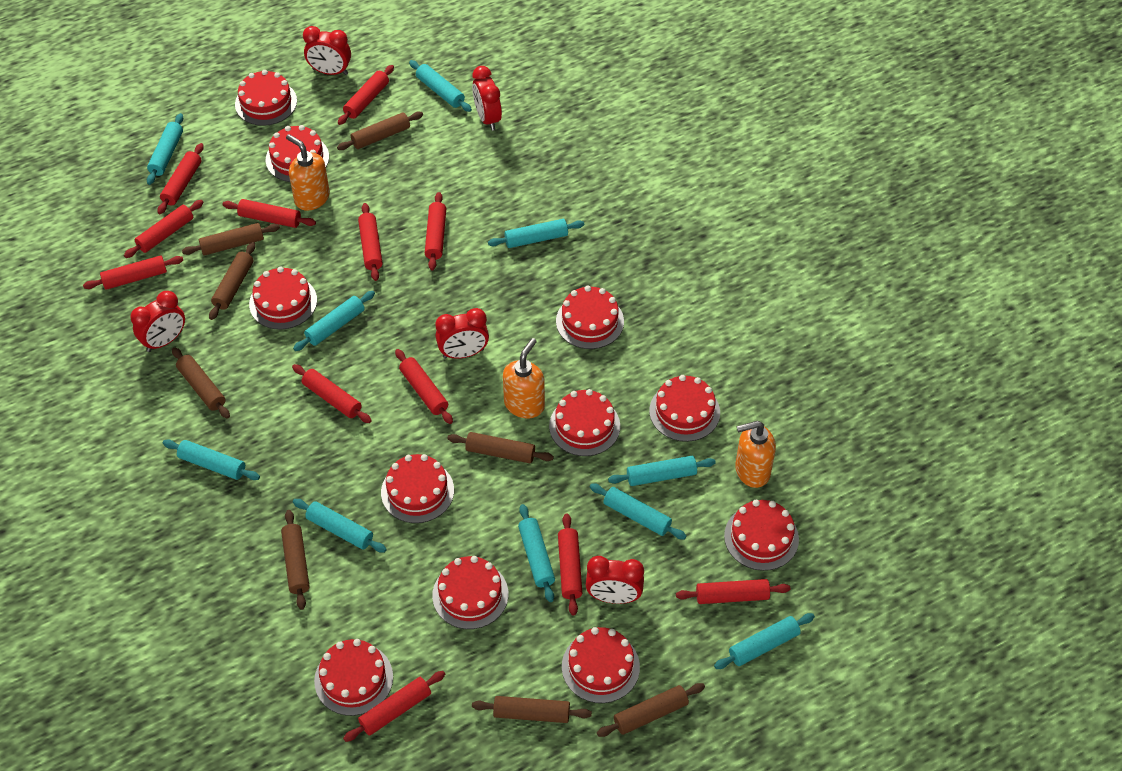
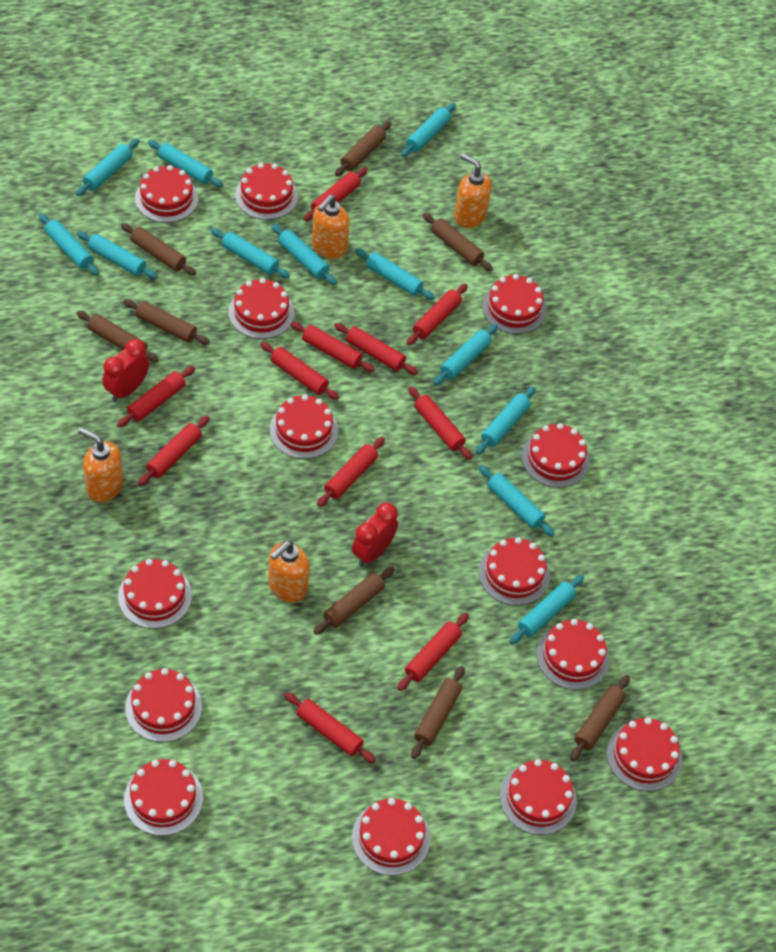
orange soap dispenser: [286,134,330,211] [503,338,545,418] [735,421,776,488] = 3 -> [78,428,123,503] [268,541,309,603] [312,195,350,259] [454,153,492,228] = 4
red cake: [235,70,297,126] [249,267,317,330] [266,125,329,182] [314,639,393,716] [381,454,454,523] [432,556,508,629] [549,389,620,456] [556,286,624,349] [562,627,640,703] [649,375,720,442] [724,499,799,571] = 11 -> [118,559,192,629] [124,759,203,836] [125,668,202,742] [135,165,199,223] [229,278,294,339] [235,163,298,220] [270,394,338,459] [352,798,430,876] [479,537,550,606] [482,274,547,334] [500,759,577,835] [522,423,590,488] [536,619,610,690] [607,717,682,791] = 14
red clock: [130,291,185,352] [303,26,351,75] [435,308,489,359] [472,66,502,131] [586,556,644,604] = 5 -> [102,339,149,402] [352,503,398,566] = 2
red rolling pin: [83,255,183,290] [124,200,204,258] [157,143,204,214] [222,199,316,228] [292,364,372,423] [338,65,394,125] [343,671,445,742] [358,203,383,281] [395,349,453,424] [425,192,446,270] [558,513,582,616] [676,579,790,604] = 12 -> [117,366,195,427] [138,416,209,486] [260,342,339,400] [284,692,376,763] [290,322,375,372] [303,167,368,221] [317,437,385,507] [334,323,418,375] [397,613,469,691] [407,284,468,345] [408,387,472,460] = 11
turquoise rolling pin: [147,113,183,185] [163,439,260,480] [293,291,375,351] [293,499,387,553] [409,60,472,112] [488,219,584,248] [518,504,555,602] [590,483,687,540] [608,456,716,486] [714,613,815,669] = 10 -> [39,214,99,276] [76,139,139,196] [77,231,157,279] [148,140,223,187] [211,228,290,278] [271,224,337,285] [355,248,435,300] [401,103,456,157] [434,324,498,385] [476,387,536,454] [479,465,554,537] [509,575,584,644] = 12

